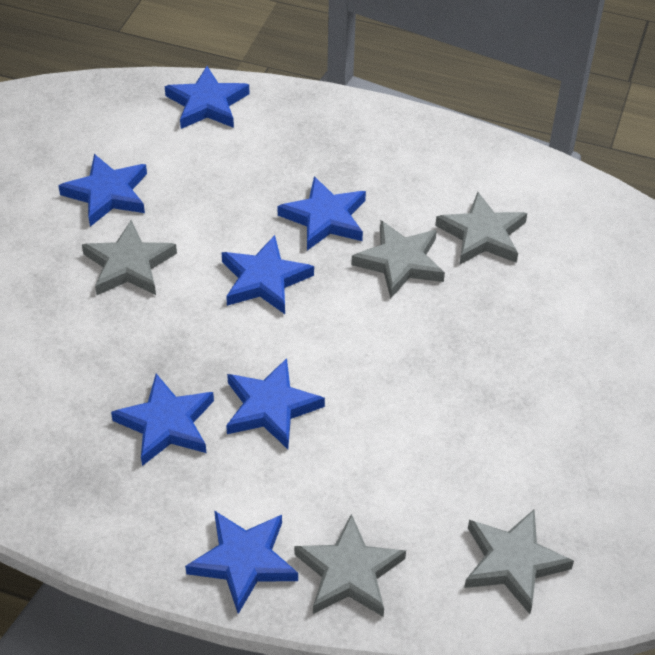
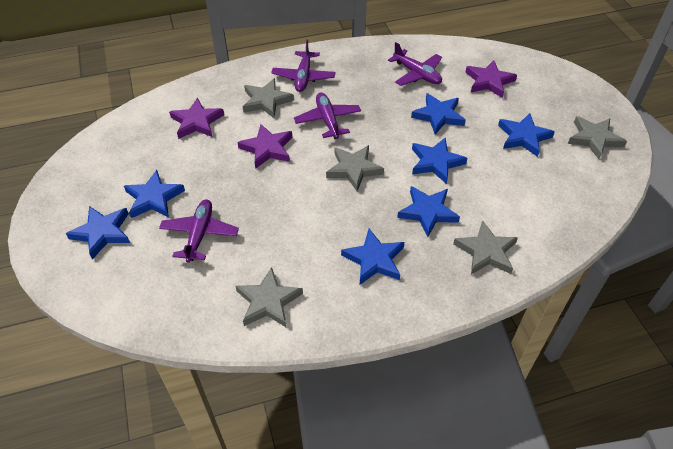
purple plane: none = 0 -> [159,199,239,263] [271,40,335,92] [294,93,361,139] [388,42,442,86] = 4
purple star: none = 0 -> [169,98,224,139] [237,124,292,169] [465,60,517,98] = 3

